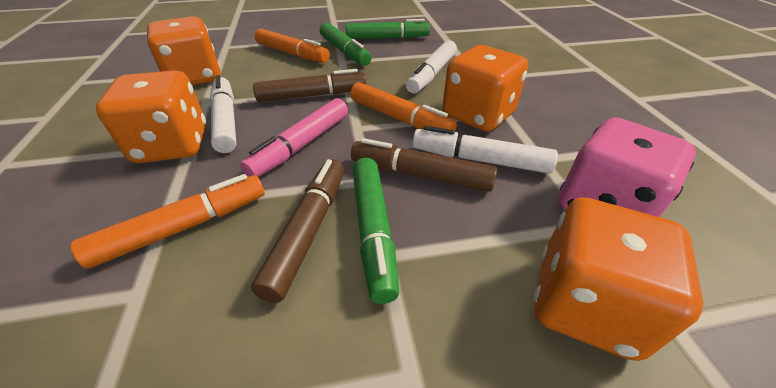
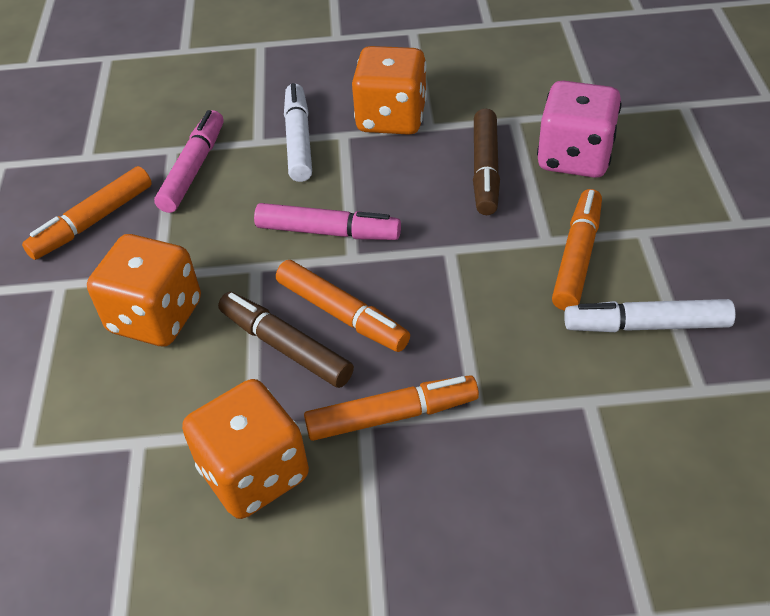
brown marker: [251,159,344,303] [253,69,366,102] [351,138,497,192] = 3 -> [218,292,354,388] [473,109,500,215] = 2
green marker: [320,22,371,66] [346,19,430,39] [353,158,399,304] = 3 -> none = 0
orange dice: [96,70,206,163] [147,16,221,85] [443,45,528,132] [534,197,703,361] = 4 -> [87,234,201,346] [182,379,309,519] [352,46,427,135] = 3
orange marker: [71,174,265,269] [255,29,330,63] [350,82,457,131] = 3 -> [22,166,152,260] [276,260,410,352] [304,375,479,441] [552,189,602,311] = 4
pink marker: [240,98,348,177] = 1 -> [154,110,224,213] [254,203,401,240] = 2
white marker: [210,75,237,153] [406,40,457,93] [413,126,558,174] = 3 -> [284,83,312,182] [564,299,736,332] = 2

